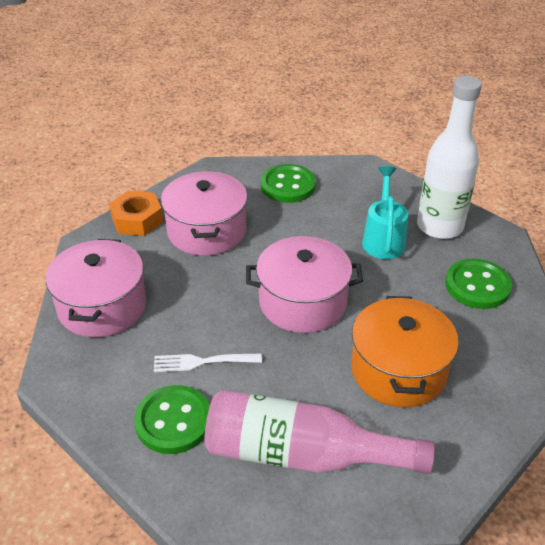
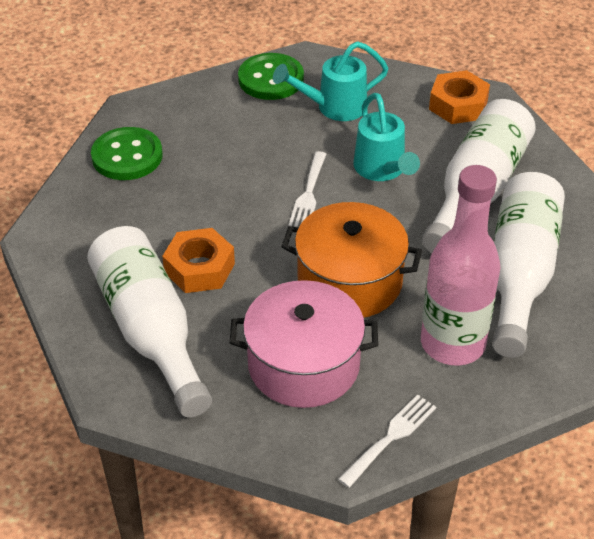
green button: [134,385,210,454] [261,164,316,203] [445,259,512,309] = 3 -> [91,127,163,180] [238,53,304,100] = 2
orange nut: [109,191,163,236] = 1 -> [162,228,235,293] [429,70,490,124] = 2
pink pot: [46,239,146,337] [161,171,248,256] [246,236,363,333] = 3 -> [230,280,378,408] = 1
turquoise watering can: [362,166,408,259] = 1 -> [273,41,389,121] [354,93,420,181] = 2
white bottle: [417,76,482,239] = 1 -> [87,226,212,417] [422,99,536,253] [492,172,565,358] = 3
white fork: [154,353,262,372] = 1 -> [289,151,326,227] [338,394,436,488] = 2

